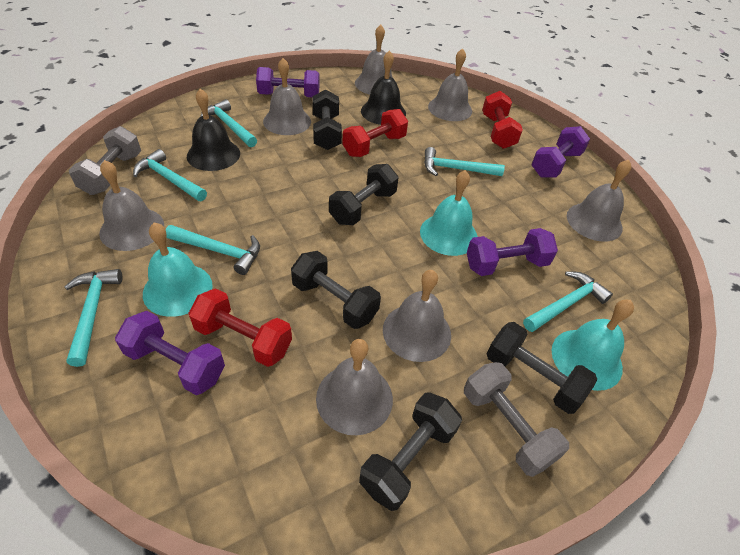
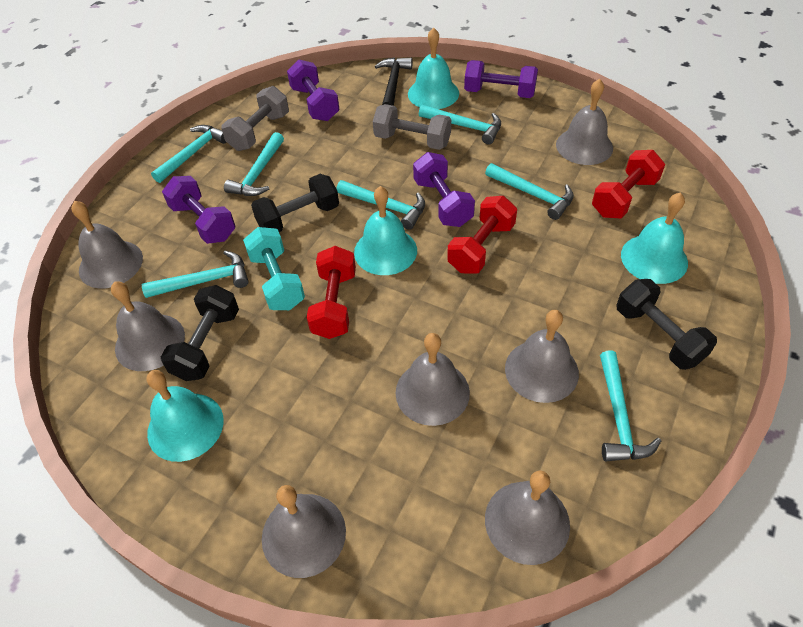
black bell: [187,88,240,171] [361,50,406,125] = 2 -> none = 0
black dumbbell: [291,251,381,329] [312,89,342,150] [329,164,399,225] [359,393,462,511] [487,322,597,414] = 5 -> [161,285,239,381] [251,174,339,232] [617,279,717,370] = 3
black hammer: none = 0 -> [375,57,413,106] = 1
turquoise bell: [143,222,213,317] [420,170,478,256] [552,299,634,391] = 3 -> [146,370,224,462] [354,186,417,275] [408,27,459,109] [621,192,688,284] = 4
turquoise dumbbell: none = 0 -> [243,227,305,310] = 1
turquoise hammer: [65,269,123,367] [133,149,207,201] [166,225,260,275] [200,99,257,147] [424,147,505,176] [523,271,613,332] = 6 -> [142,251,249,298] [151,125,226,183] [224,132,284,196] [337,180,425,230] [419,105,501,144] [485,163,574,220] [600,351,661,462] = 7

